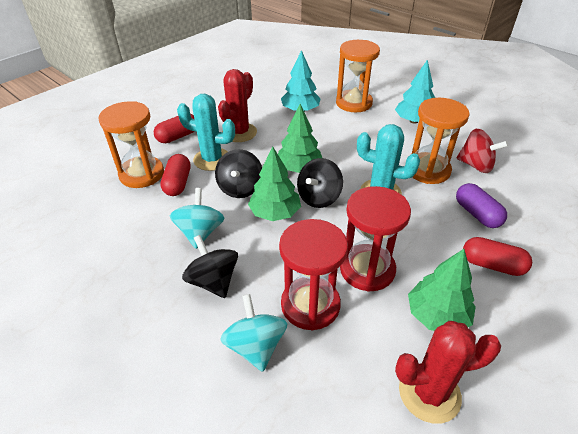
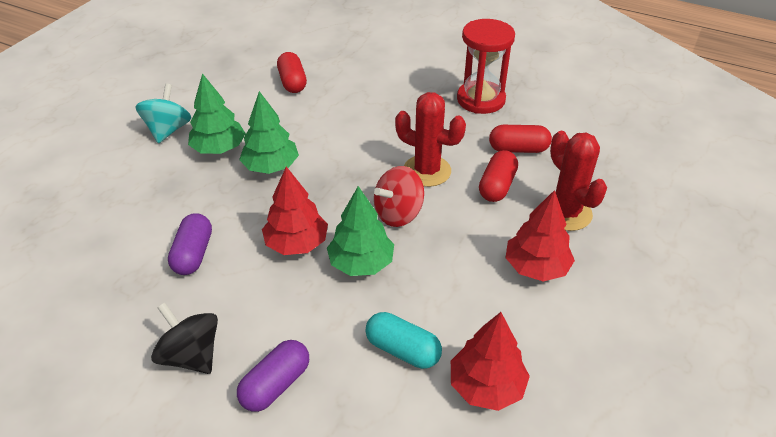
black spinning top: [182,235,238,298] [215,149,262,198] [297,158,343,208] = 3 -> [151,303,218,374] = 1
orange hourglass: [99,101,164,188] [336,40,380,112] [412,98,470,184] = 3 -> none = 0
purple capsule: [456,183,507,228] = 1 -> [168,213,212,275] [237,340,309,412] = 2
red hourglass: [279,219,348,330] [340,186,411,292] = 2 -> [457,19,515,114] = 1
red tree: none = 0 -> [262,166,328,255] [451,312,530,411] [505,190,575,281] = 3
turquoise cactus: [177,94,235,171] [357,124,420,195] = 2 -> none = 0
turquoise capsule: none = 0 -> [365,312,442,369] = 1
turquoise spinning top: [170,188,224,249] [220,294,287,372] = 2 -> [136,83,191,144] = 1
turquoise tree: [281,50,321,111] [395,59,435,124] = 2 -> none = 0

